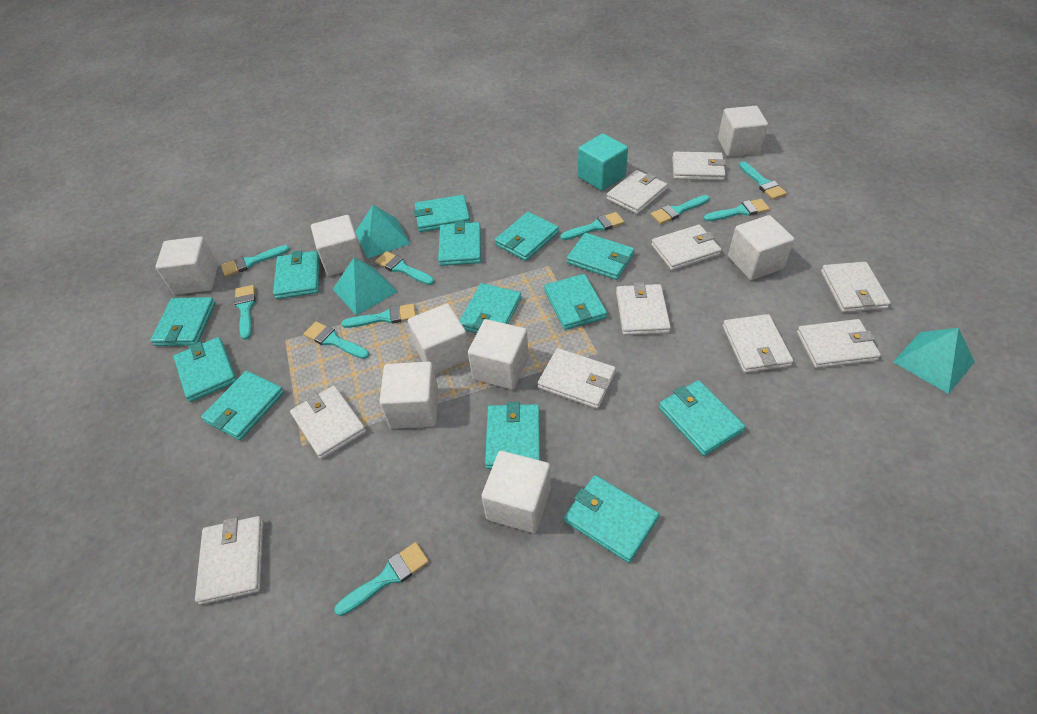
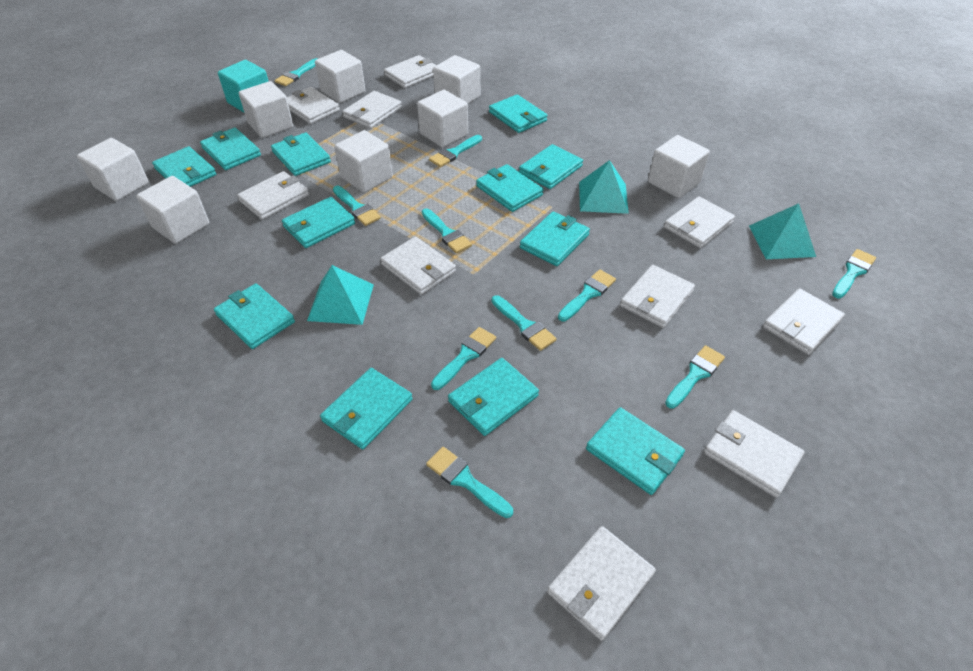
turquoise wallet: [150,297,215,346] [174,337,237,402] [201,371,284,440] [273,250,320,299] [414,195,470,232] [438,221,481,266] [459,283,521,333] [485,402,540,469] [495,212,559,261] [544,274,607,330] [564,475,659,563] [567,233,635,280] [659,380,745,456] = 13 -> [152,146,216,187] [200,128,261,170] [214,283,295,349] [271,133,331,176] [282,197,355,248] [320,368,413,450] [448,358,539,436] [476,164,543,212] [489,94,547,133] [519,144,583,189] [520,211,590,266] [586,407,685,495] = 12

